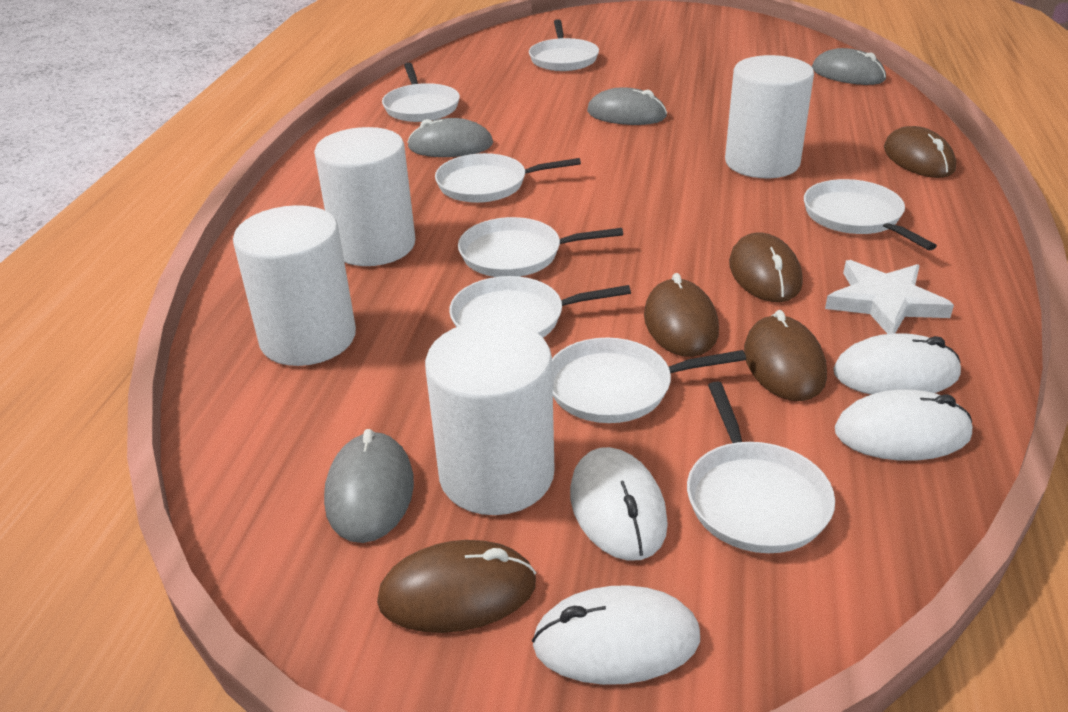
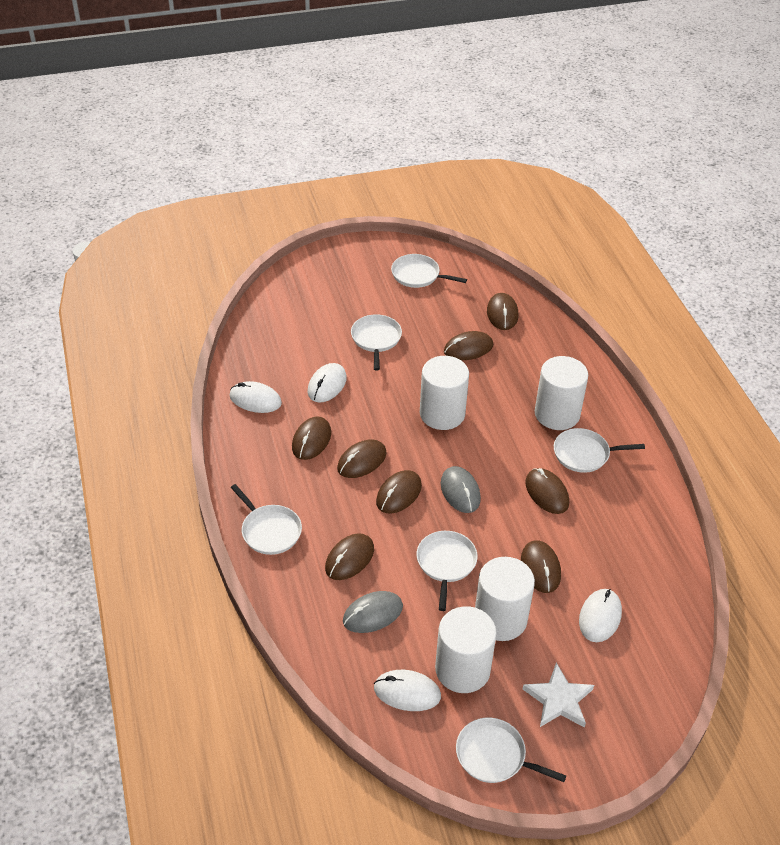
brown mouse: [377,540,536,633] [644,273,719,357] [729,232,803,302] [744,310,827,401] [884,126,956,178] = 5 -> [292,416,331,460] [325,534,374,580] [337,439,387,478] [376,470,422,513] [444,331,493,360] [487,293,518,330] [521,540,561,593] [525,468,569,514] = 8
grey mouse: [324,429,414,543] [408,118,493,157] [587,87,667,125] [812,48,886,85] = 4 -> [343,591,403,633] [441,466,481,513] = 2
white pan: [382,62,460,122] [435,153,581,203] [449,276,631,337] [458,217,623,277] [529,19,599,71] [552,338,746,423] [687,382,835,553] [804,179,937,250] = 8 -> [231,484,302,555] [351,314,402,371] [391,254,467,288] [417,531,478,611] [456,718,566,783] [554,428,645,473] = 6

